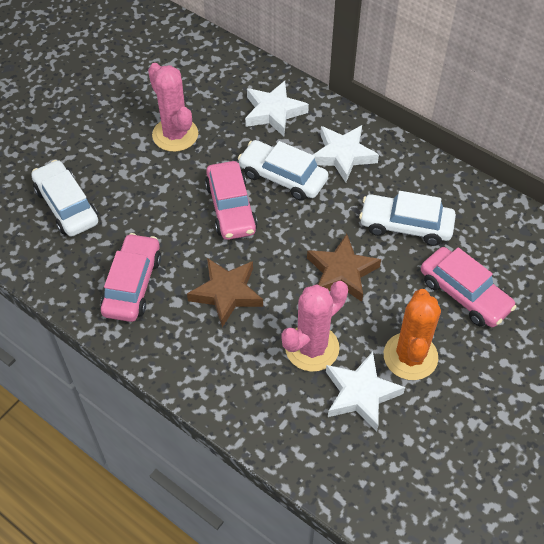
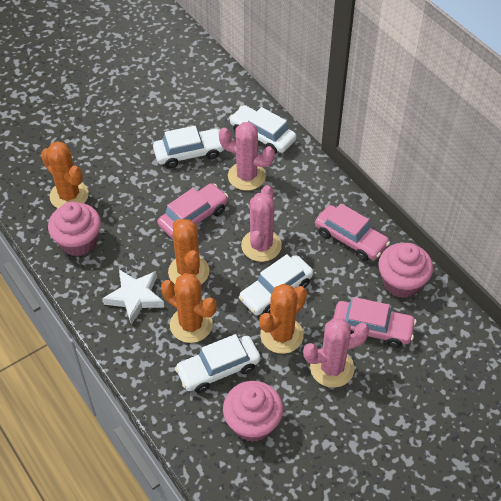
brown star: [187,258,263,327] [307,234,381,302] = 2 -> none = 0
orange cactus: [384,289,441,380] = 1 -> [41,141,89,208] [161,273,216,343] [168,219,209,284] [259,284,307,354] = 4
pink cactus: [148,63,198,152] [281,281,348,372] = 2 -> [219,122,275,191] [241,185,282,262] [303,318,370,388] = 3
pink cupcake: none = 0 -> [48,202,101,256] [223,381,283,442] [378,243,433,298] = 3
white car: [31,160,98,237] [238,140,328,201] [359,191,456,246] = 3 -> [153,126,224,168] [175,334,261,393] [229,105,296,154] [239,254,313,315] = 4
white star: [245,81,309,136] [313,125,379,183] [326,352,405,431] = 3 -> [102,269,164,325] = 1

